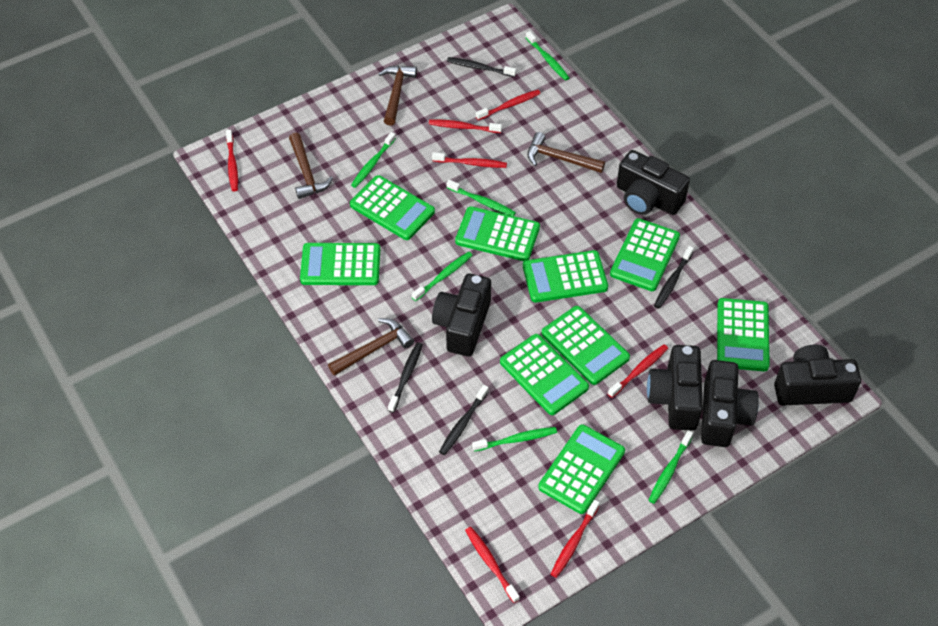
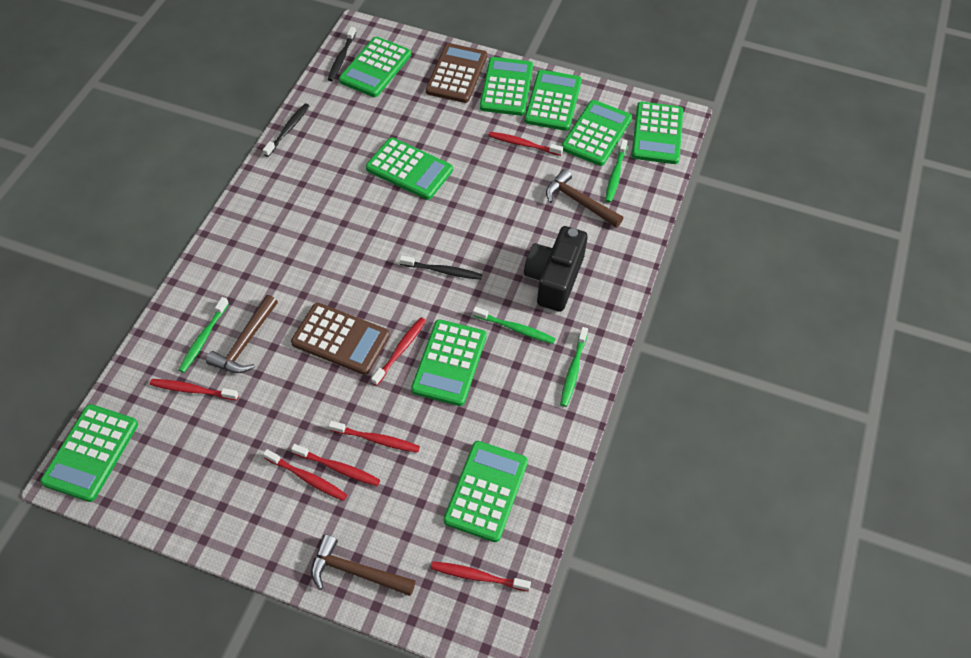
black camera: [432,273,491,356] [617,150,690,215] [647,345,703,431] [701,360,759,447] [774,345,861,406] = 5 -> [524,226,588,312] = 1
black toothbrush: [388,342,423,413] [439,385,489,455] [447,57,516,77] [654,246,694,308] = 4 -> [263,104,309,157] [327,27,356,81] [400,255,482,280] = 3
brown calculator: none = 0 -> [291,303,390,375] [426,43,487,103] = 2
brown hammer: [289,133,333,199] [328,318,414,376] [378,65,417,126] [528,132,605,173] = 4 -> [206,295,278,373] [311,534,416,596] [546,169,623,228] = 3
green toothbrush: [351,132,396,188] [412,252,473,301] [446,180,516,216] [472,427,557,451] [526,31,569,81] [649,430,693,504] = 6 -> [179,297,229,373] [473,307,556,344] [560,327,588,407] [605,139,628,203] = 4

